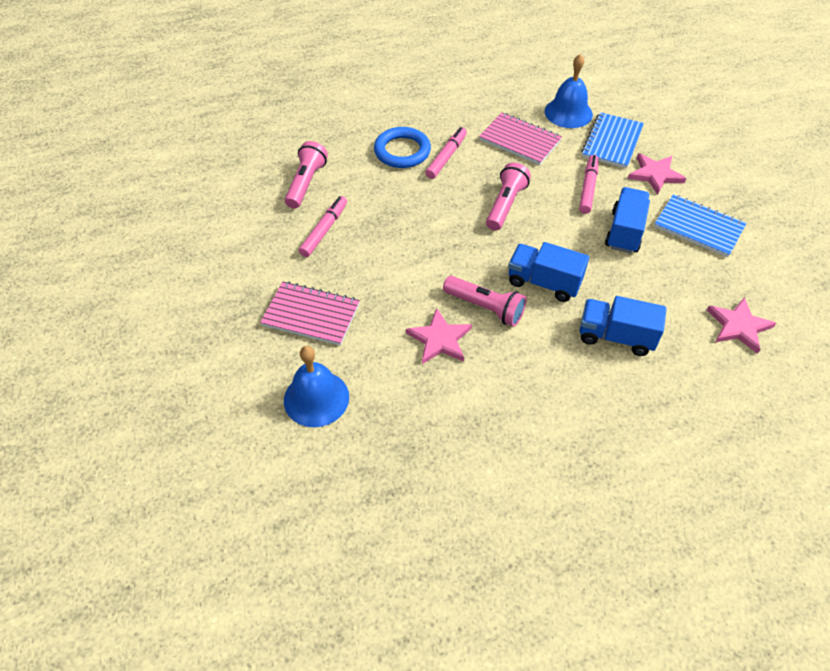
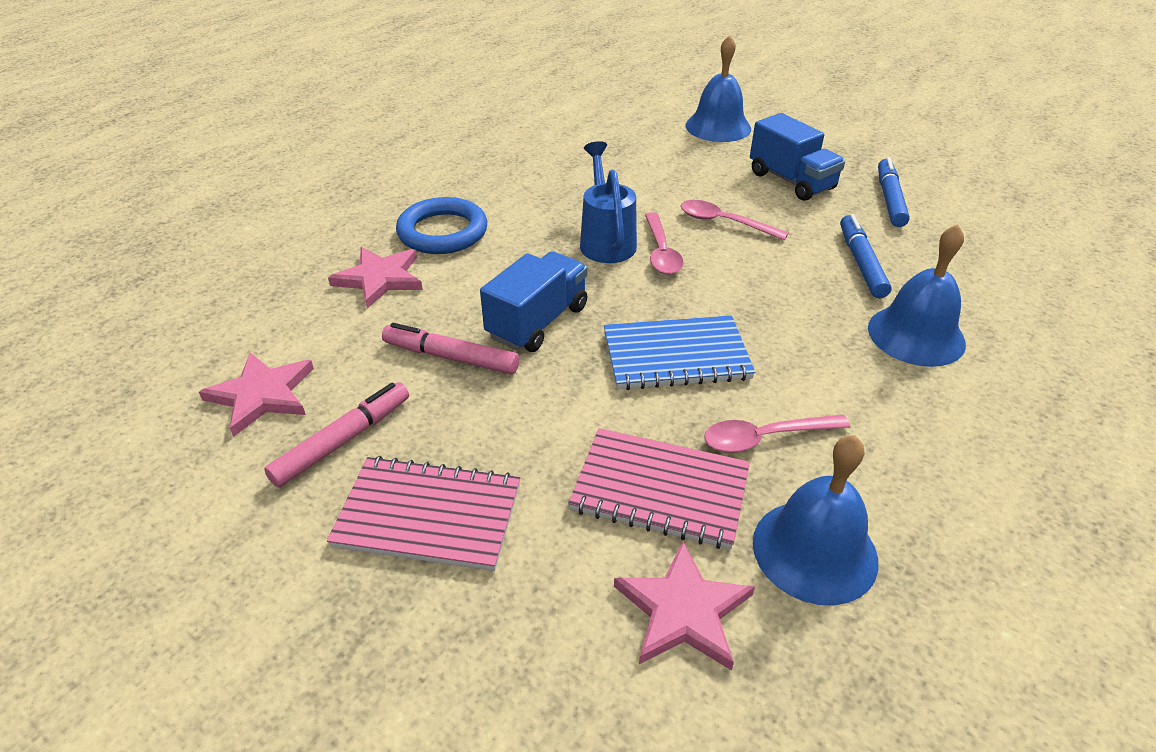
blue bell: [284,346,349,427] [545,54,593,128] = 2 -> [685,35,751,142] [753,435,878,606] [868,224,966,367] = 3
blue marker: none = 0 -> [840,214,892,298] [878,157,910,227] = 2
blue notebook: [581,112,644,169] [654,194,746,257] = 2 -> [604,315,755,390] = 1
blue truck: [508,242,589,302] [580,296,667,356] [605,187,650,253] = 3 -> [480,251,588,352] [750,113,845,201] = 2
blue watering can: none = 0 -> [580,141,637,263] = 1
pink flashlight: [285,141,328,209] [443,276,527,327] [486,162,531,231] = 3 -> none = 0
pink marker: [299,196,347,257] [426,127,467,179] [579,155,598,214] = 3 -> [264,382,409,487] [382,323,519,374] = 2
pink spoon: none = 0 -> [645,212,684,275] [681,200,788,240] [704,414,850,453] = 3

